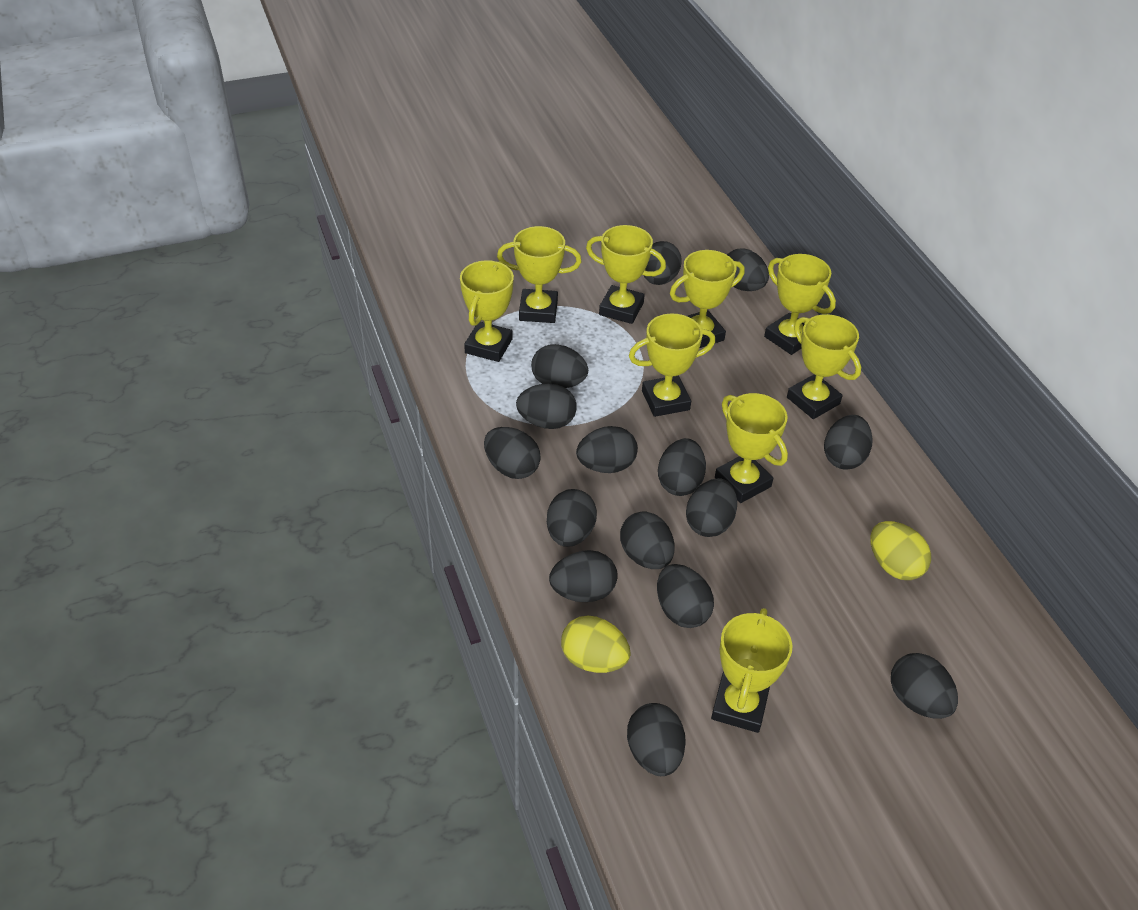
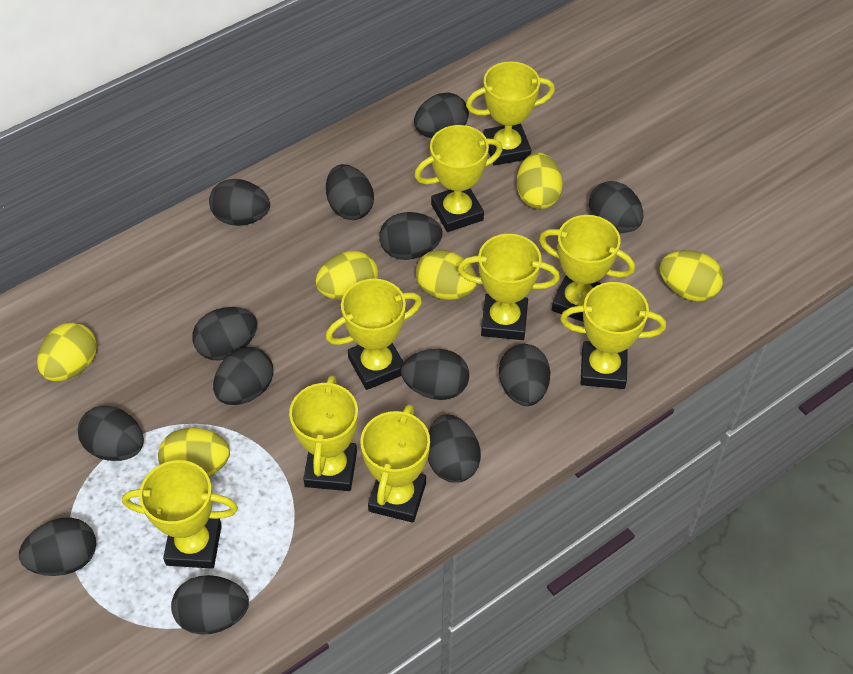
black egg: [484,427,541,479] [516,384,577,429] [531,344,588,388] [547,489,597,547] [549,550,618,602] [576,426,638,473] [620,512,674,569] [627,703,686,776] [644,241,682,285] [657,564,714,628] [658,438,706,496] [686,478,737,537] [727,248,769,291] [824,415,873,470] [891,653,958,719] = 15 -> [19,517,96,576] [78,405,144,461] [171,575,249,635] [192,307,257,360] [209,179,270,226] [213,347,273,405] [326,164,374,220] [379,212,443,260] [401,349,469,400] [414,92,469,138] [428,414,481,483] [499,344,550,406] [589,181,643,233] = 13
yellow egg: [561,616,631,673] [871,521,931,580] = 2 -> [37,322,97,381] [158,428,230,477] [315,251,378,300] [416,250,477,300] [516,152,563,209] [660,250,724,302] = 6

